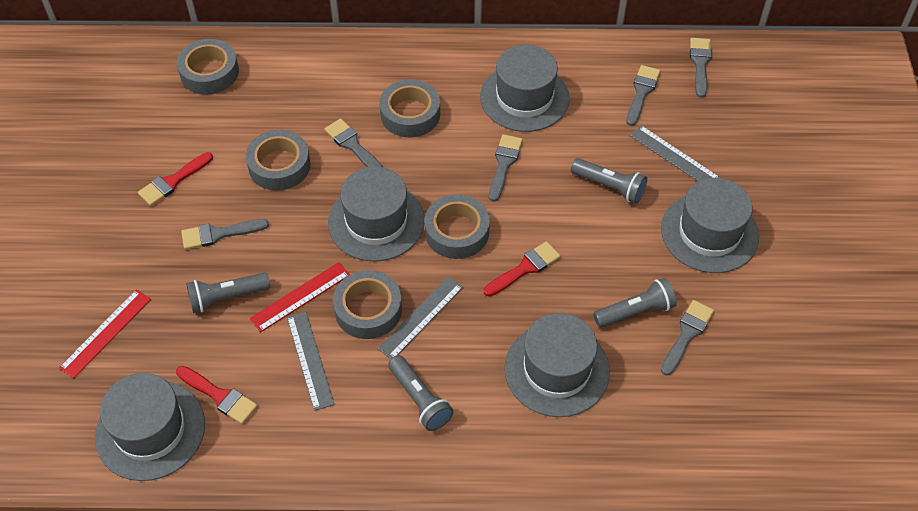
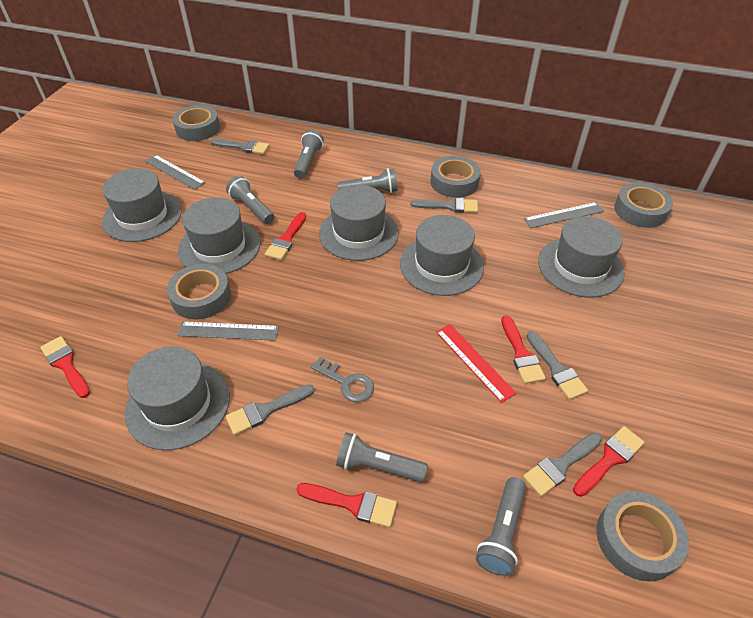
grey brush: [181,219,269,250] [325,118,383,167] [489,134,523,202] [626,65,660,126] [661,300,714,376] [690,38,712,98] = 6 -> [210,138,269,154] [225,384,314,435] [410,198,478,213] [523,433,602,497] [526,331,588,400] = 5
grey flashlight: [186,272,270,313] [388,355,453,431] [571,158,647,204] [593,278,677,328] = 4 -> [226,176,274,224] [294,130,324,179] [336,432,428,482] [337,168,397,193] [476,477,526,576] = 5
grey hat: [95,373,205,481] [328,166,425,262] [480,45,570,132] [504,313,610,417] [661,178,759,273] = 5 -> [102,169,182,242] [125,346,230,450] [178,197,261,274] [319,185,399,261] [400,215,484,296] [538,216,625,297] = 6
grey key: none = 0 -> [310,357,374,402] = 1
red brush: [138,152,213,206] [176,366,258,424] [484,241,560,297] = 3 -> [40,336,90,398] [265,212,306,260] [296,483,397,528] [501,315,546,384] [573,426,645,497] = 5
red ruler: [59,289,151,378] [250,262,350,332] = 2 -> [436,324,517,403] = 1

